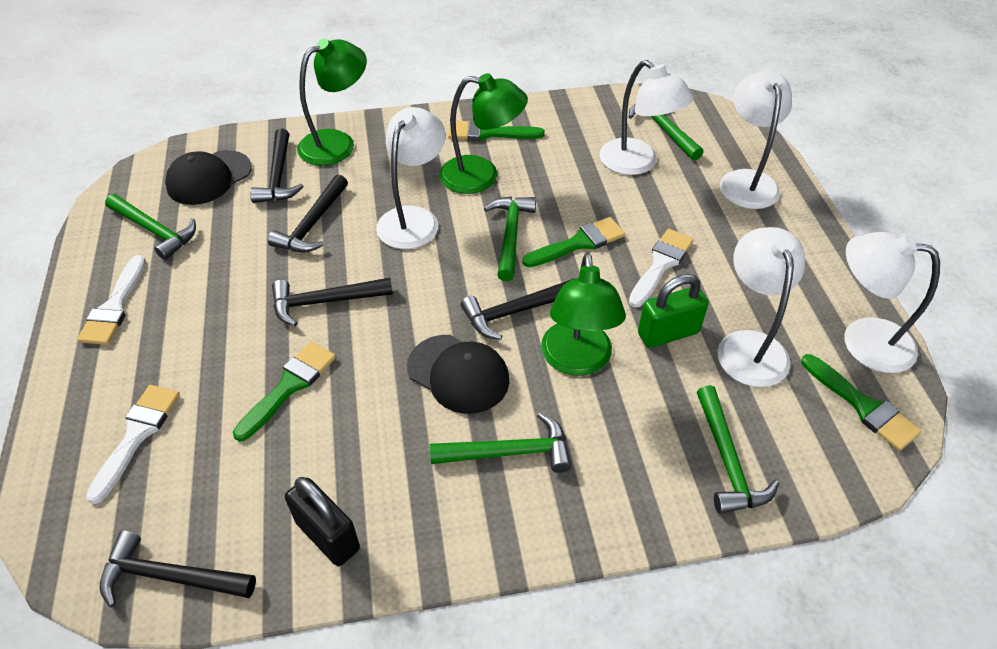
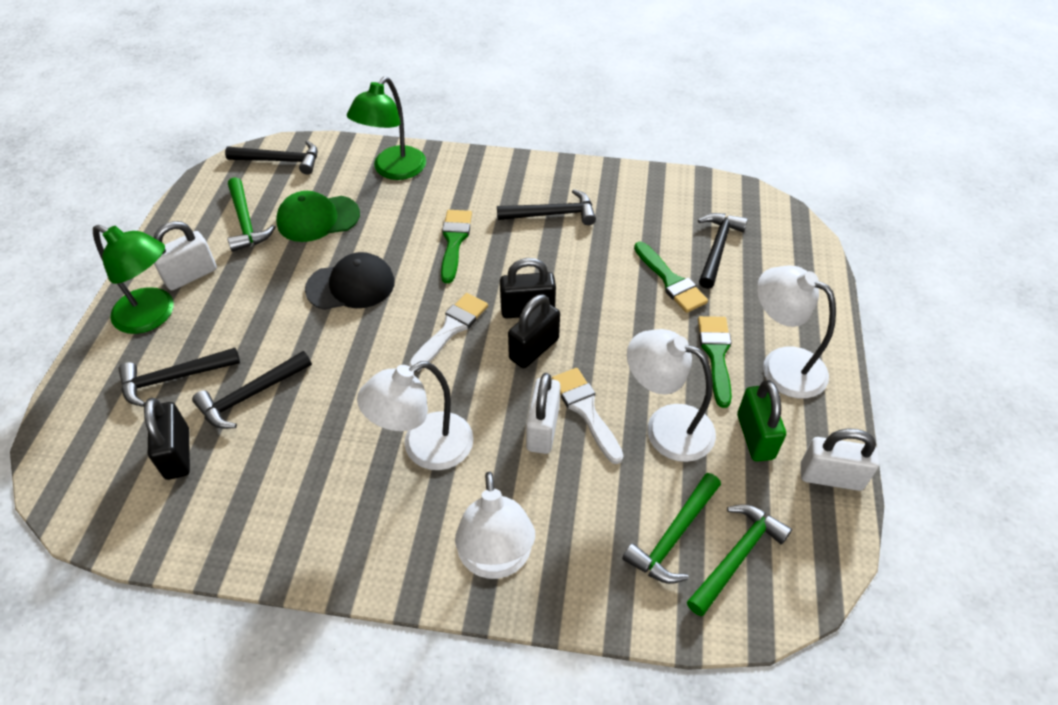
black cap: [165,150,252,205] [407,335,509,414] = 2 -> [305,252,395,310] = 1
black padlock: [285,477,360,566] = 1 -> [144,398,190,480] [500,258,556,318] [508,294,560,368] = 3
green brush: [233,342,336,441] [448,120,545,141] [522,217,625,267] [801,354,922,451] = 4 -> [441,210,472,283] [634,242,708,313] [698,316,732,408] = 3
green cap: none = 0 -> [276,191,360,242] = 1
green hammer: [105,194,196,260] [430,413,572,473] [484,196,536,281] [629,103,704,161] [697,385,779,514] = 5 -> [227,177,276,252] [622,473,721,584] [687,504,792,616] = 3
green lamp: [297,38,367,166] [439,73,528,194] [541,252,626,376] = 3 -> [93,225,174,334] [347,77,426,180] = 2
white brush: [77,255,146,345] [86,385,180,504] [629,229,694,307] = 3 -> [409,293,488,371] [552,368,623,464] = 2
white lamp: [376,107,446,249] [599,60,694,175] [717,227,805,387] [720,71,792,209] [844,232,940,373] = 5 -> [357,361,474,470] [455,471,535,579] [627,329,716,462] [757,265,836,398] = 4
white padlock: none = 0 -> [154,221,217,290] [526,373,560,454] [801,429,879,491] = 3

